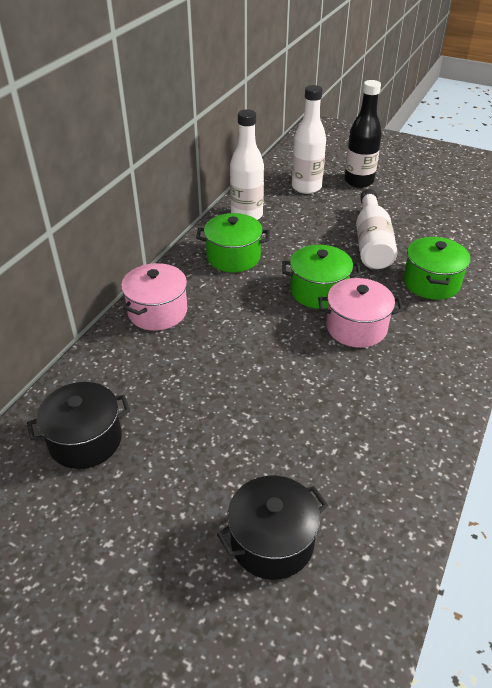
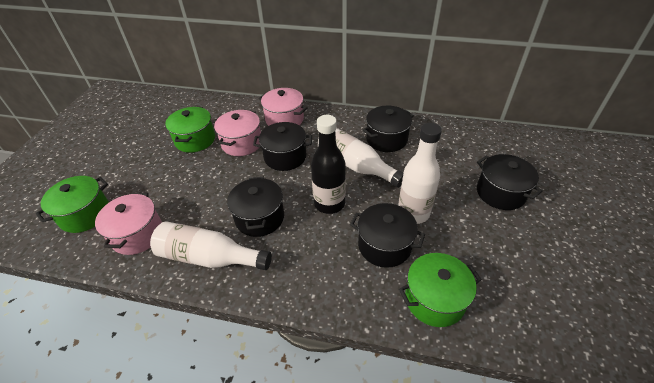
black pot: [27,382,130,469] [217,476,328,580] = 2 -> [227,177,284,237] [253,122,312,171] [350,203,425,268] [363,106,414,152] [477,154,543,210] = 5
pink pot: [121,263,187,331] [318,278,403,348] = 2 -> [95,192,162,255] [214,110,261,156] [259,88,307,126] = 3

